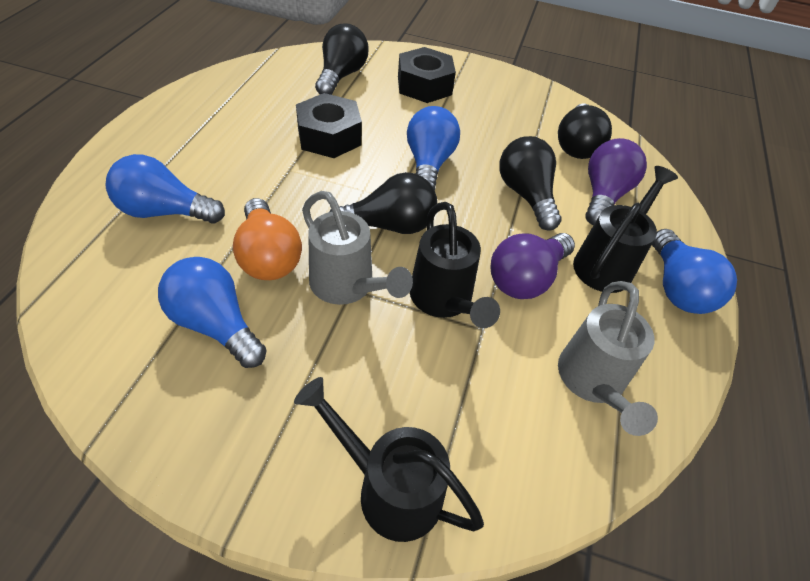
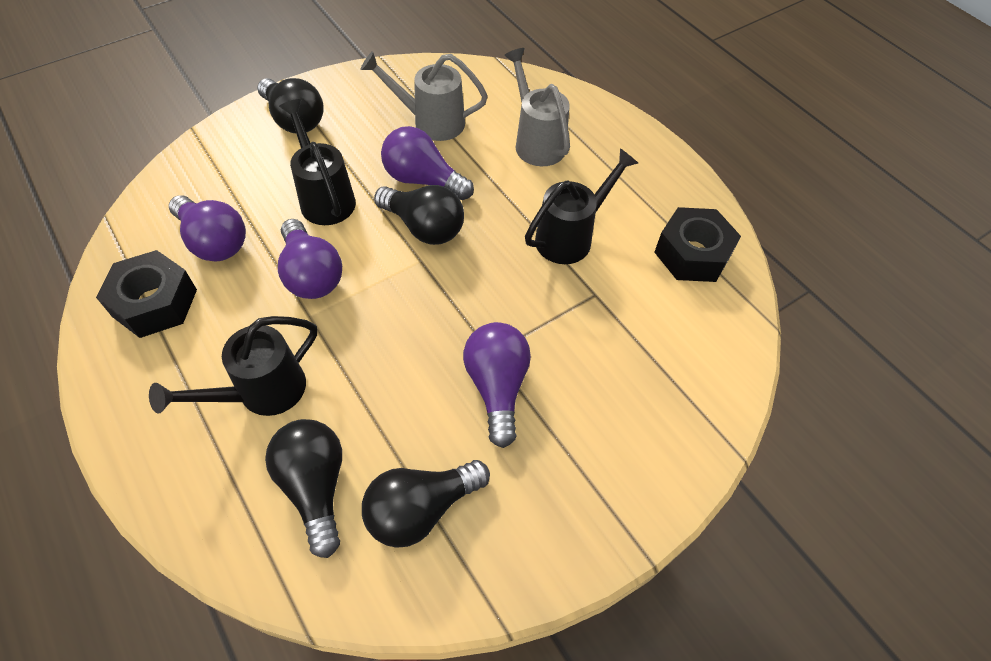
blue light bulb: [106,154,225,224] [158,257,267,368] [407,106,460,190] [652,229,737,314] = 4 -> none = 0
orange light bulb: [233,198,302,280] = 1 -> none = 0
purple light bulb: [491,233,575,299] [585,138,647,225] = 2 -> [169,195,246,262] [278,219,342,299] [381,126,474,200] [463,322,531,448] = 4

